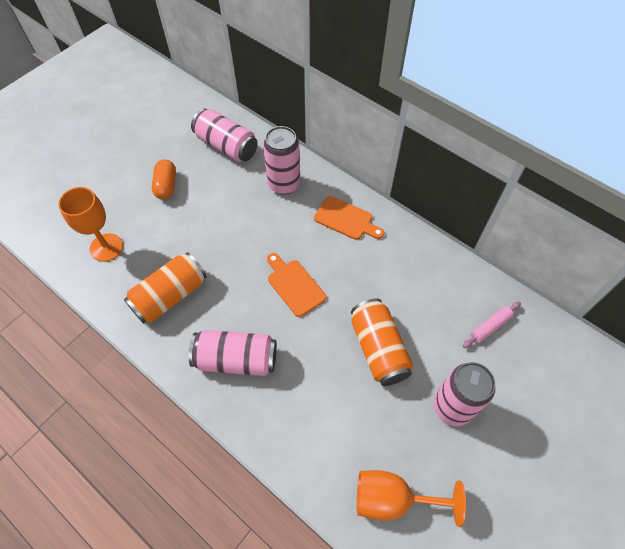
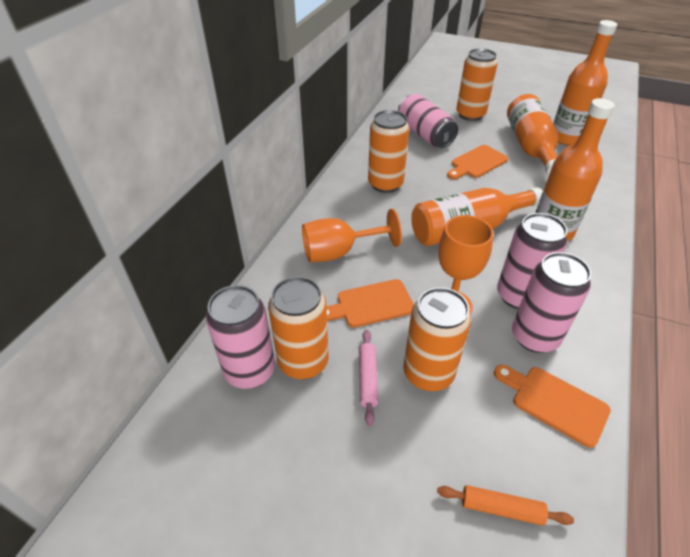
orange bottle: none = 0 -> [411,187,543,246] [507,94,559,176] [535,98,615,241] [553,20,617,146] = 4
orange can: [124,252,207,323] [351,298,413,386] = 2 -> [268,276,329,379] [368,110,409,193] [404,287,471,391] [456,48,498,121] = 4
orange capsule: [152,159,176,200] = 1 -> none = 0
orange cutting board: [267,253,326,317] [314,196,384,240] = 2 -> [327,279,414,328] [447,145,508,180] [494,365,611,448] = 3
orange rolling pin: none = 0 -> [437,485,574,526] = 1

